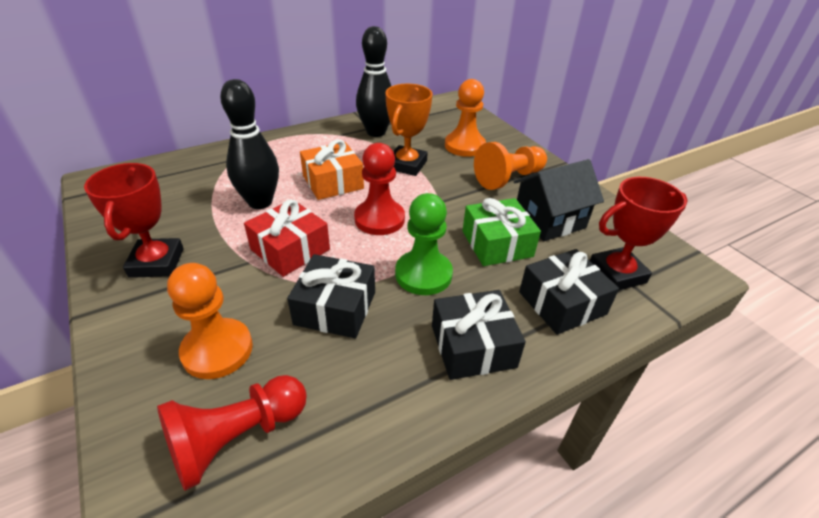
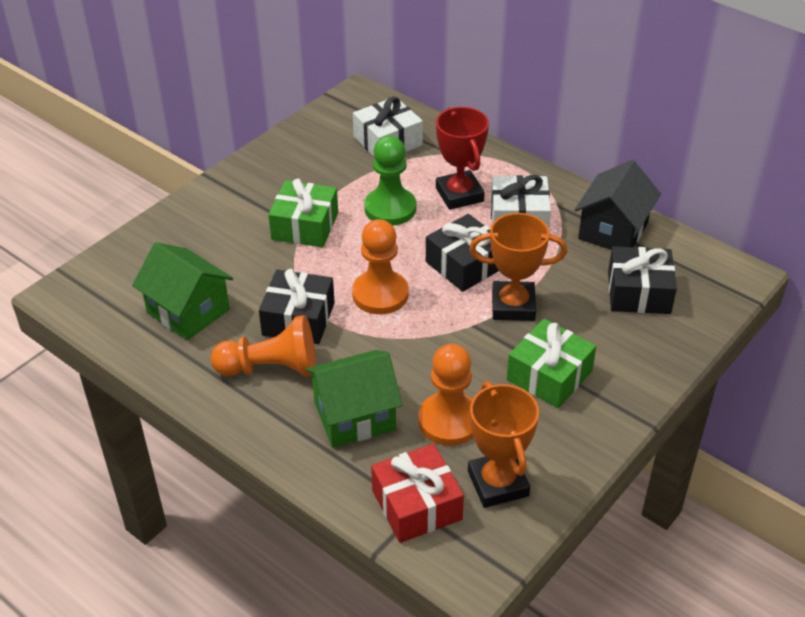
black bowling pin: [220,79,279,209] [356,26,391,137] = 2 -> none = 0
green gift: [463,198,541,266] = 1 -> [268,179,338,248] [507,319,596,408] = 2
green house: none = 0 -> [132,242,233,340] [306,350,403,447] = 2
orange gift: [300,139,364,200] = 1 -> none = 0
orange trophy: [385,84,432,176] = 1 -> [468,381,539,508] [469,213,567,321] = 2
red pawn: [157,375,307,491] [354,143,405,235] = 2 -> none = 0
red trophy: [84,163,184,278] [590,177,688,290] = 2 -> [436,107,489,210] = 1
white gift: none = 0 -> [353,97,423,156] [491,175,551,228] = 2

